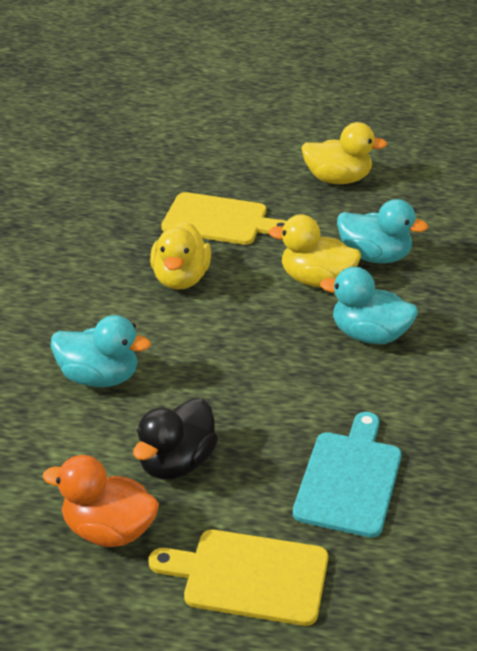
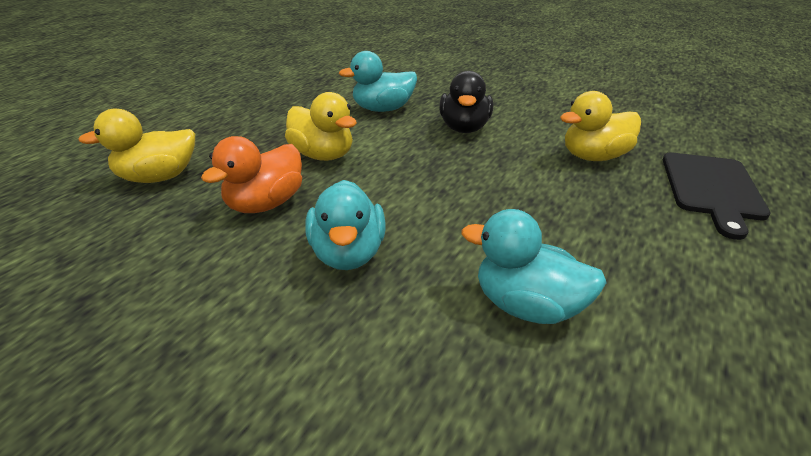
black cutting board: none = 0 -> [663,152,771,240] = 1
turquoise cutting board: [293,412,402,538] = 1 -> none = 0
yellow cutting board: [149,530,328,626] [161,192,286,245] = 2 -> none = 0

